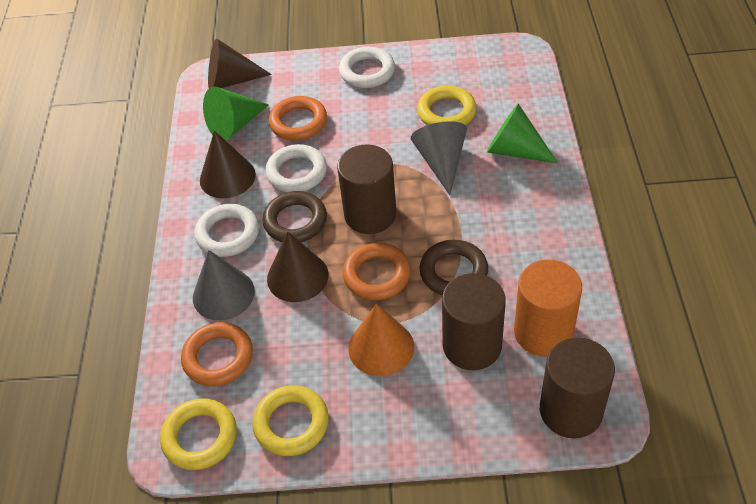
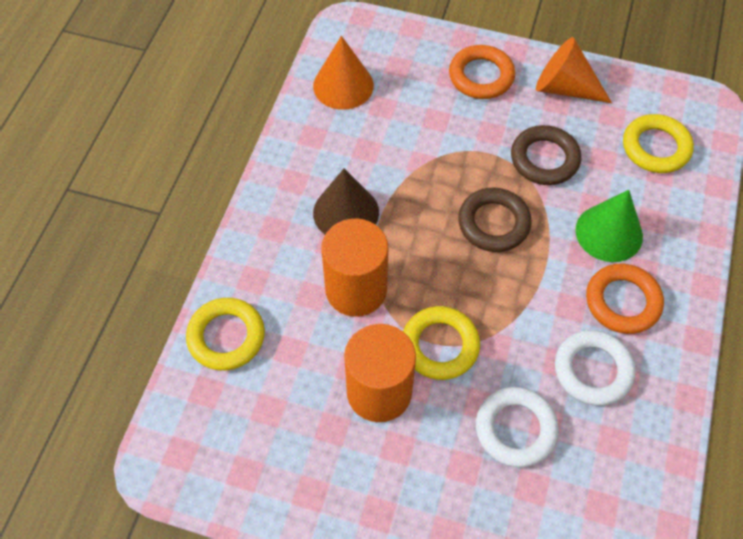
brown cone: [200,131,256,198] [208,39,272,88] [267,232,329,302] = 3 -> [313,168,379,234] = 1
brown cylinder: [337,145,396,234] [442,273,506,370] [540,338,615,439] = 3 -> none = 0
green cone: [203,86,269,141] [487,104,558,163] = 2 -> [576,190,643,262] = 1
grey cone: [193,250,255,320] [411,121,467,195] = 2 -> none = 0
orange cone: [349,304,414,376] = 1 -> [313,36,374,110] [536,37,612,103] = 2
orange cylinder: [514,259,582,357] = 1 -> [321,218,388,317] [344,324,416,422] = 2
orange ring: [181,322,253,386] [269,96,327,141] [343,243,411,300] = 3 -> [449,45,515,99] [586,264,664,334] = 2
white ring: [194,204,259,257] [265,144,327,192] [339,47,395,88] = 3 -> [476,387,559,467] [555,330,636,406] = 2

